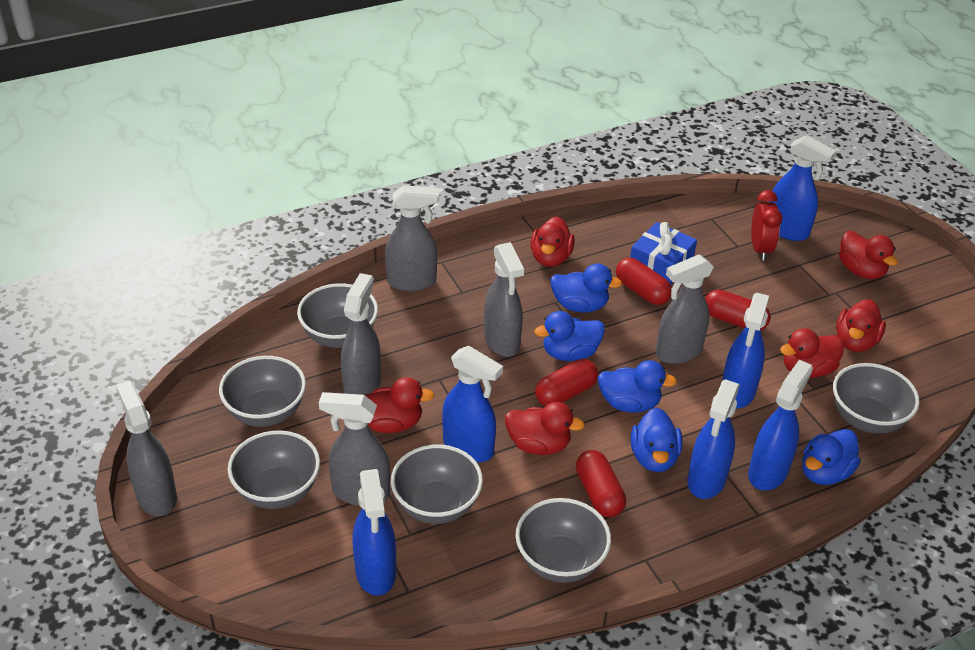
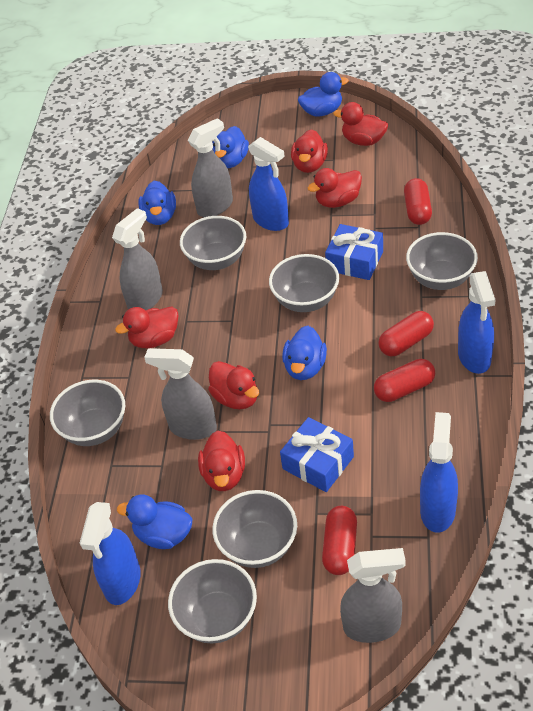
blue gift: [630,222,697,285] = 1 -> [280,417,354,492] [325,224,383,280] = 2
blue spray bottle: [352,469,396,596] [442,346,503,463] [687,379,740,499] [722,293,769,408] [748,360,813,491] [770,135,836,241] = 6 -> [80,502,141,605] [248,137,289,231] [420,412,458,533] [458,271,495,374] = 4
grey spray bottle: [116,380,177,516] [319,392,390,506] [341,273,381,395] [385,185,439,291] [484,242,524,357] [656,254,714,364] = 6 -> [112,208,163,310] [144,348,217,440] [188,118,233,217] [340,548,406,643] = 4
red clock: [751,190,782,261] = 1 -> none = 0

